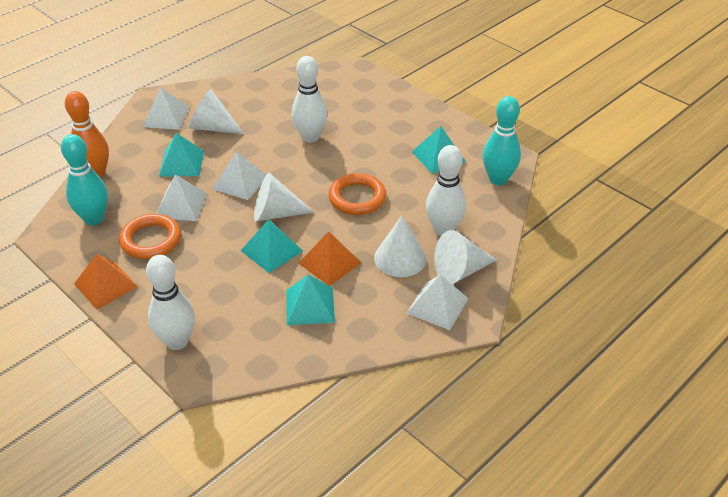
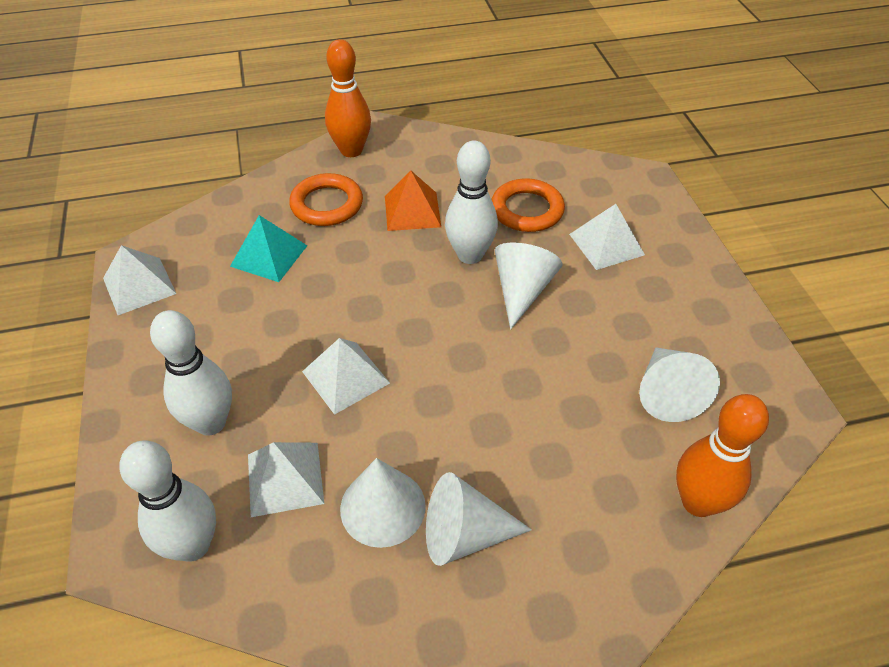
orange bowling pin: [65,91,109,178] = 1 -> [325,39,371,157] [676,394,769,517] = 2
orange pyramid: [74,254,138,309] [299,232,361,286] = 2 -> [385,171,441,231] = 1
turquoise bowling pin: [61,134,108,225] [483,96,521,185] = 2 -> none = 0
turquoise pyramid: [159,133,204,176] [241,219,303,273] [286,275,335,325] [412,126,466,174] = 4 -> [230,215,307,282] = 1

